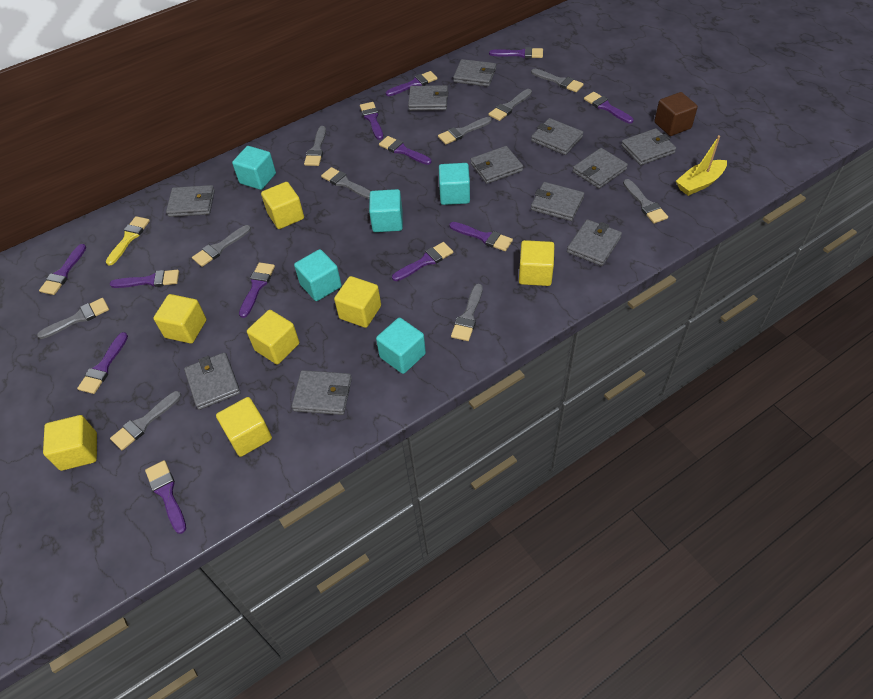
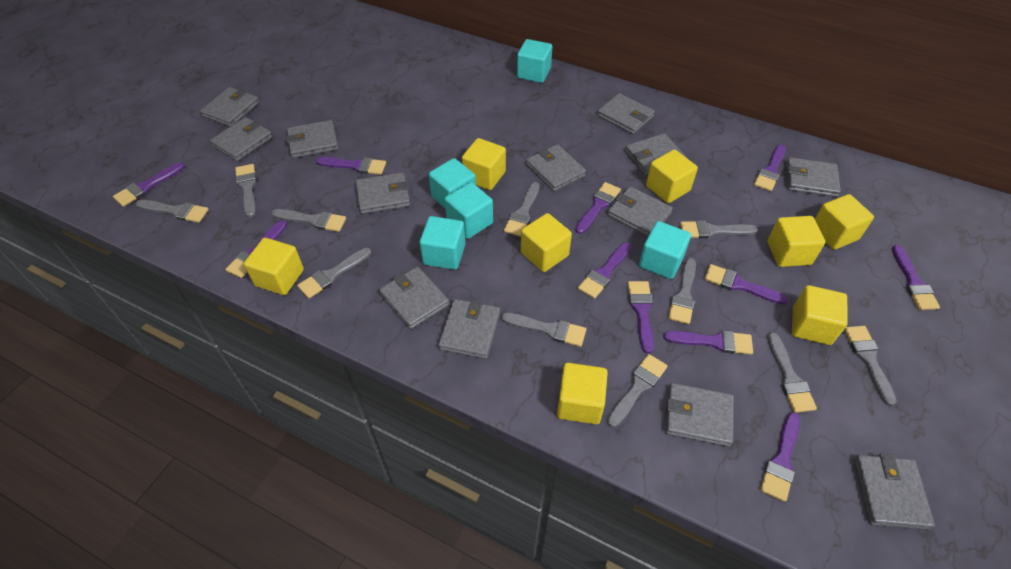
brown cube: [654,92,698,136] = 1 -> none = 0
grey brush: [37,298,109,339] [110,391,181,450] [192,225,251,267] [304,126,326,166] [321,167,371,199] [438,117,492,145] [451,284,483,341] [489,89,532,121] [531,69,584,92] [623,179,668,224] = 10 -> [136,200,209,223] [235,164,257,218] [272,209,346,232] [297,248,371,299] [501,312,586,347] [504,182,540,237] [607,354,667,427] [668,258,696,324] [680,220,758,239] [767,332,817,413] [844,326,897,406] = 11
grey wallet: [166,185,215,217] [184,352,240,410] [292,370,352,415] [408,85,448,111] [453,59,496,87] [470,146,523,184] [531,118,583,155] [531,182,584,221] [567,219,622,266] [573,148,628,189] [621,128,676,165] = 11 -> [200,87,259,127] [210,117,272,161] [286,120,338,158] [356,172,410,214] [379,267,449,329] [438,299,500,359] [526,144,586,191] [597,93,655,134] [607,186,673,237] [625,133,686,175] [665,383,734,447] [786,157,841,197] [854,454,935,530] = 13
purple brush: [39,244,86,295] [77,332,128,394] [110,270,179,288] [145,460,186,534] [239,262,275,318] [360,102,383,140] [379,136,432,165] [386,71,437,96] [392,242,453,281] [449,222,513,251] [489,47,543,58] [584,92,634,124] = 12 -> [113,162,185,207] [225,220,287,278] [316,157,386,175] [575,182,621,234] [578,242,631,299] [628,281,654,353] [664,330,753,355] [704,264,789,305] [754,145,786,191] [760,412,800,502] [892,245,940,310] = 11
yellow boat: [676,135,727,196] = 1 -> none = 0
yellow brush: [106,216,150,266] = 1 -> none = 0
yellow cube: [43,415,97,471] [153,294,206,344] [216,397,272,457] [247,310,299,364] [261,182,304,229] [334,276,381,328] [519,240,555,286] = 7 -> [244,238,304,295] [462,138,506,190] [521,213,572,272] [557,363,608,424] [646,149,698,203] [767,216,825,267] [792,285,848,345] [815,194,874,250] = 8

